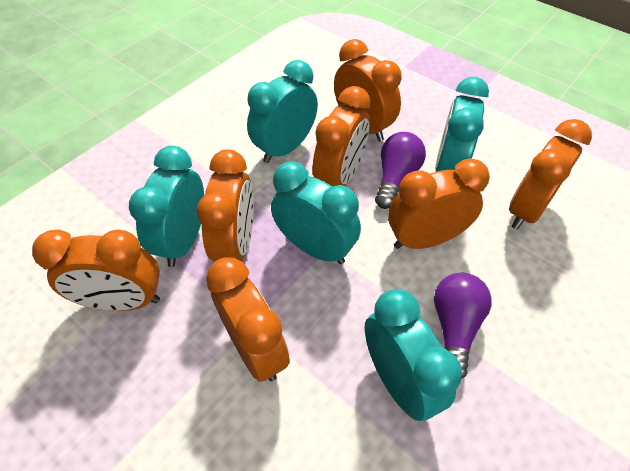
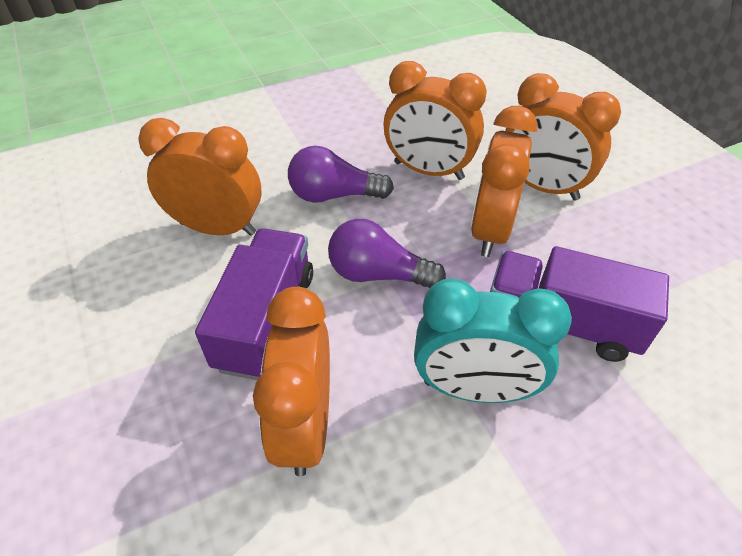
orange clock: [32,229,160,311] [196,150,254,261] [206,257,290,382] [312,86,371,187] [334,39,402,141] [388,158,490,249] [509,119,592,230] = 7 -> [138,118,262,236] [253,287,330,476] [384,61,487,180] [471,106,537,257] [505,73,621,200] = 5
purple truck: none = 0 -> [195,228,313,380] [490,246,669,362] = 2
turquoise clock: [129,146,204,267] [247,60,318,163] [271,161,361,264] [365,289,462,421] [435,77,489,172] = 5 -> [414,278,572,403] = 1

